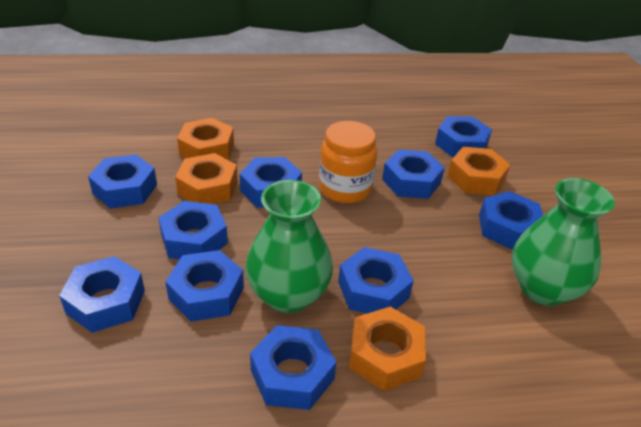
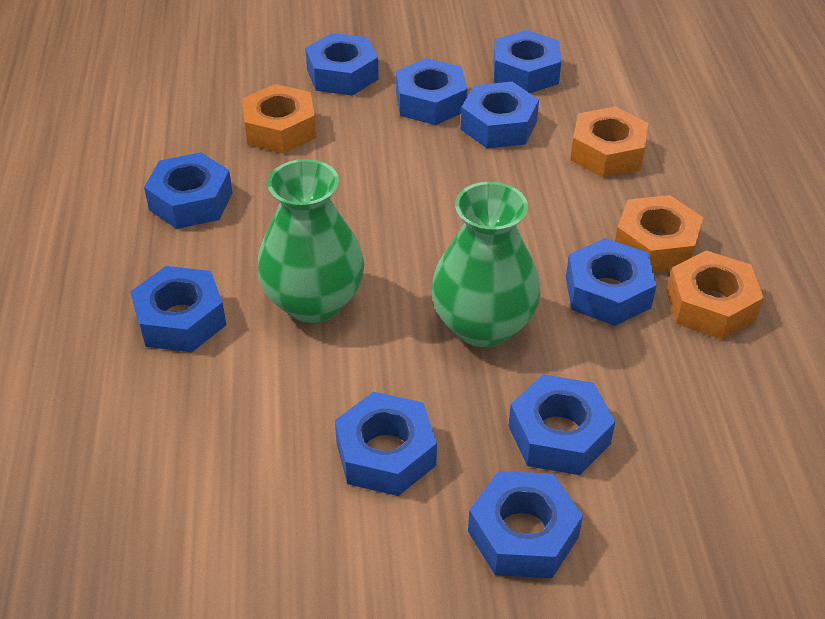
orange jar: [319,121,378,203] = 1 -> none = 0

